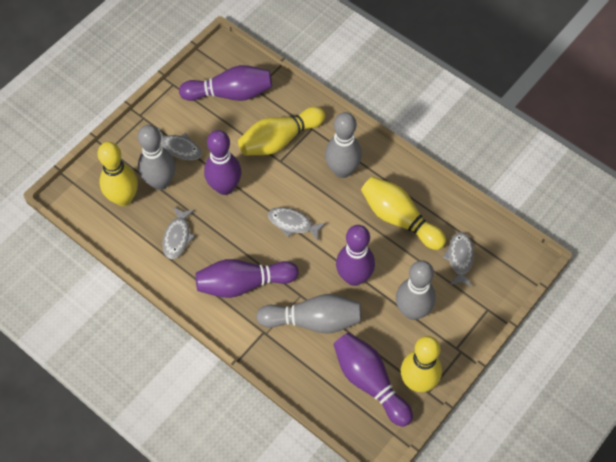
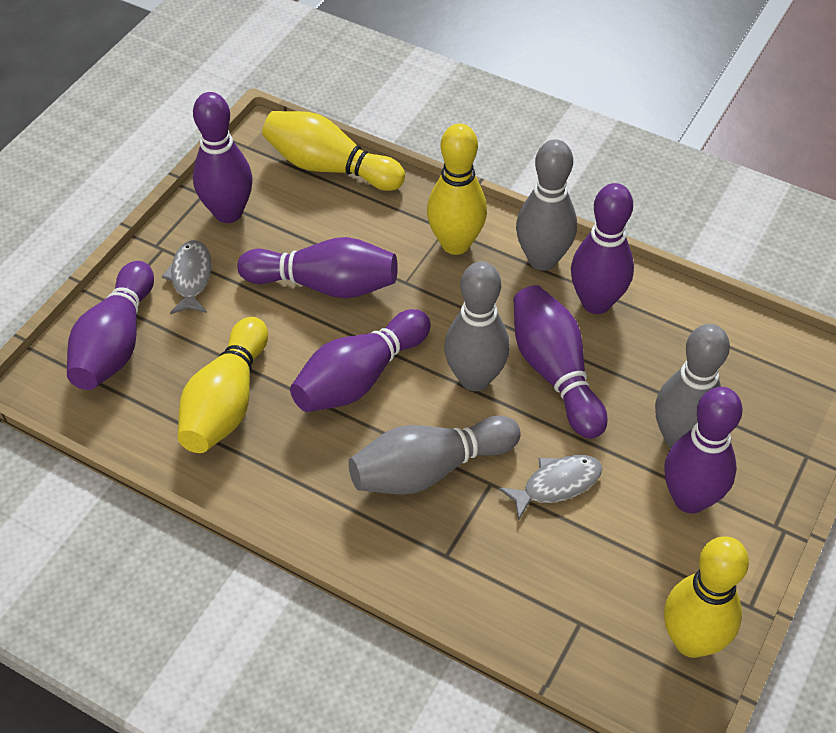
grey fish: [158,127,202,160] [163,207,195,259] [268,207,326,241] [443,232,474,287] = 4 -> [162,240,212,314] [499,455,602,521] = 2
purple bowling pin: [179,65,272,101] [196,259,299,298] [204,130,241,195] [333,332,413,427] [336,225,375,286] = 5 -> [67,261,154,390] [193,92,253,223] [237,237,398,298] [290,309,431,412] [513,285,607,439] [571,183,634,314] [664,387,743,513] = 7

